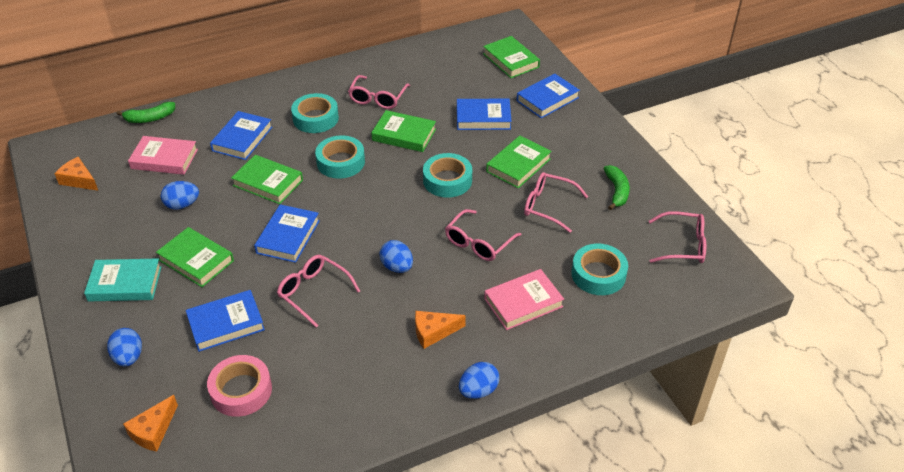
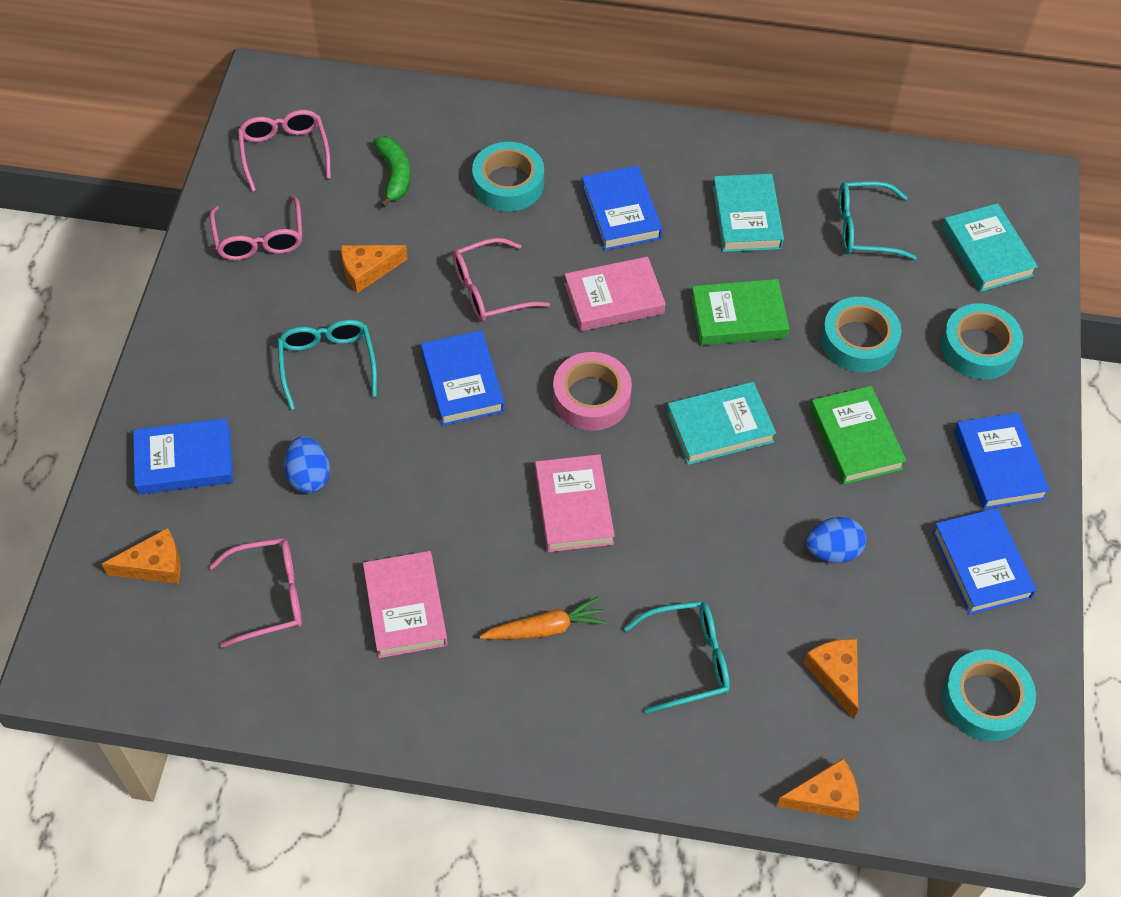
blue egg: [107,328,142,366] [161,181,199,209] [379,240,413,273] [459,362,499,399] = 4 -> [284,436,330,493] [806,517,866,563] = 2
green banana: [116,102,175,123] [604,165,630,210] = 2 -> [373,136,410,208] = 1
green book: [156,227,234,287] [231,155,303,204] [371,110,436,152] [483,36,540,78] [486,136,552,188] = 5 -> [691,279,789,345] [810,386,906,485] = 2
orange carrot: none = 0 -> [479,597,607,640] = 1
orange cheese: [54,157,98,191] [123,395,178,452] [415,311,466,349] = 3 -> [102,528,181,584] [341,245,408,293] [776,758,859,820] [804,639,858,719] = 4
pink book: [128,136,198,175] [484,269,564,330] = 2 -> [363,551,448,658] [535,454,615,552] [564,257,666,331] = 3
pink glasses: [277,255,360,328] [348,75,410,109] [445,209,521,261] [524,172,588,233] [649,211,706,263] = 5 -> [209,538,302,648] [210,195,303,260] [238,110,331,192] [453,238,550,322] = 4
turquoise book: [84,258,161,302] = 1 -> [667,382,776,465] [712,174,784,252] [942,203,1038,292] = 3
turquoise glasses: none = 0 -> [277,319,377,410] [624,601,730,713] [839,181,917,260] = 3

